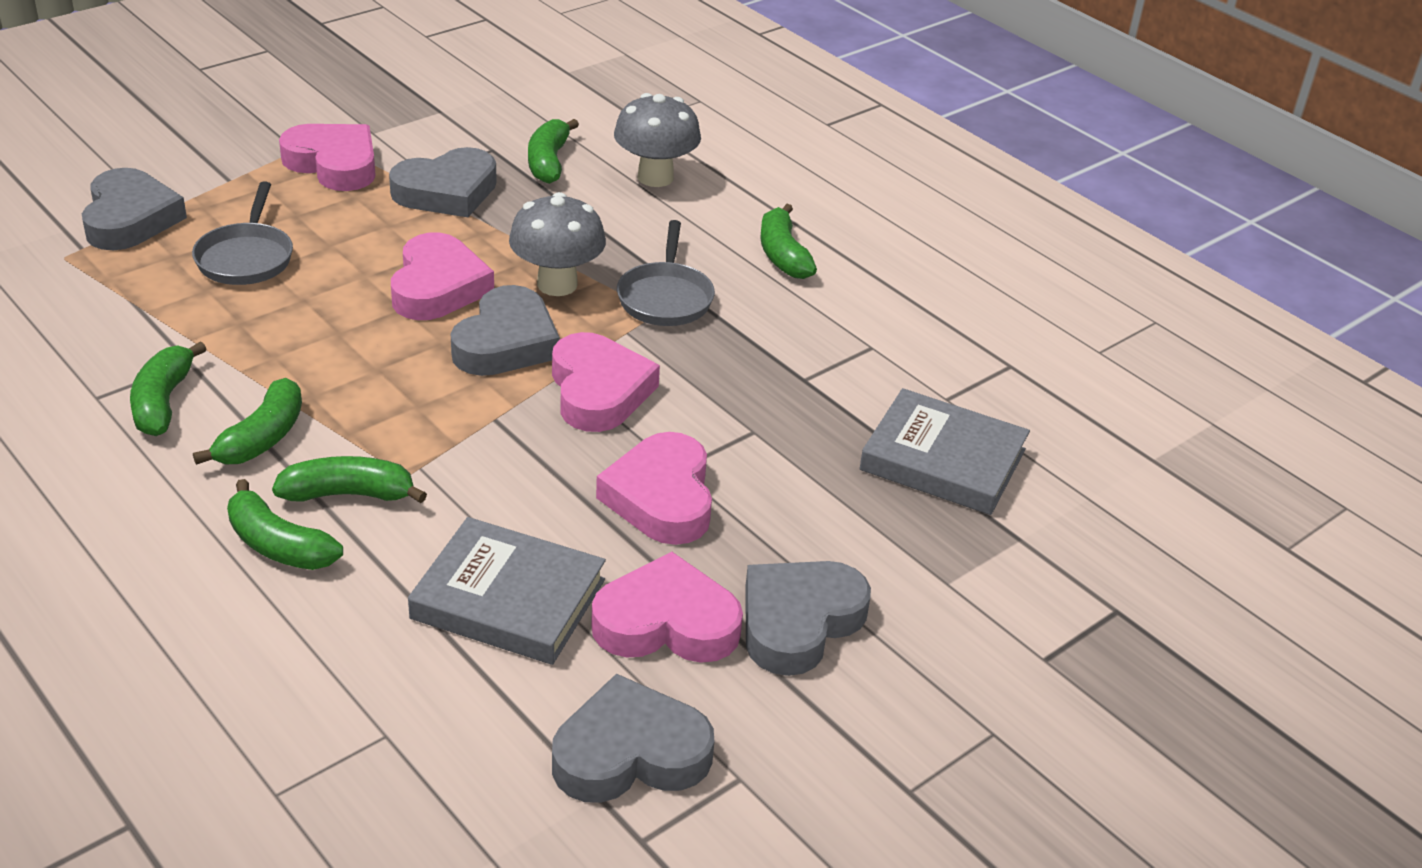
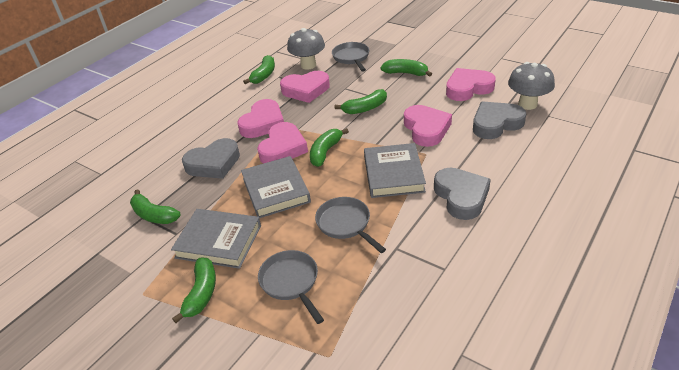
grey book: [408,517,606,665] [859,388,1030,515] = 2 -> [171,209,261,269] [241,156,311,218] [364,143,426,198] = 3
grey heart: [82,168,187,250] [389,147,497,217] [450,285,560,376] [552,674,714,803] [745,561,871,676] = 5 -> [182,138,240,179] [434,168,491,220] [473,101,526,139] = 3
grey pan: [192,181,293,285] [617,220,715,326] = 2 -> [258,250,324,324] [315,197,386,253] [332,42,369,72] = 3

